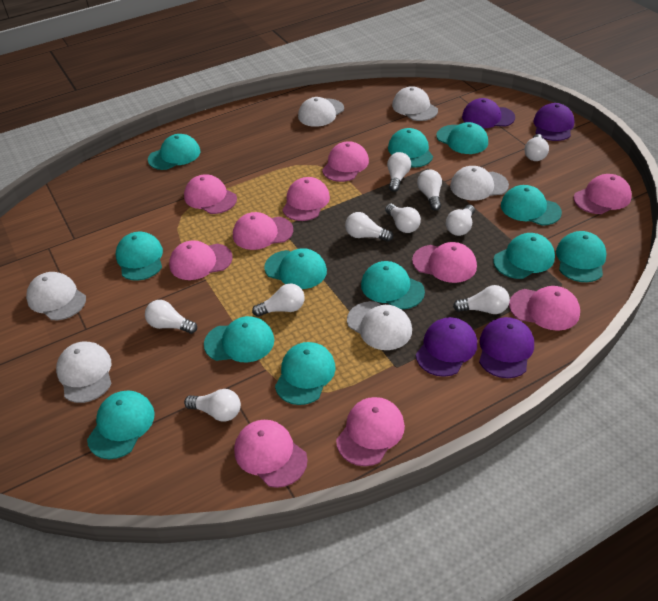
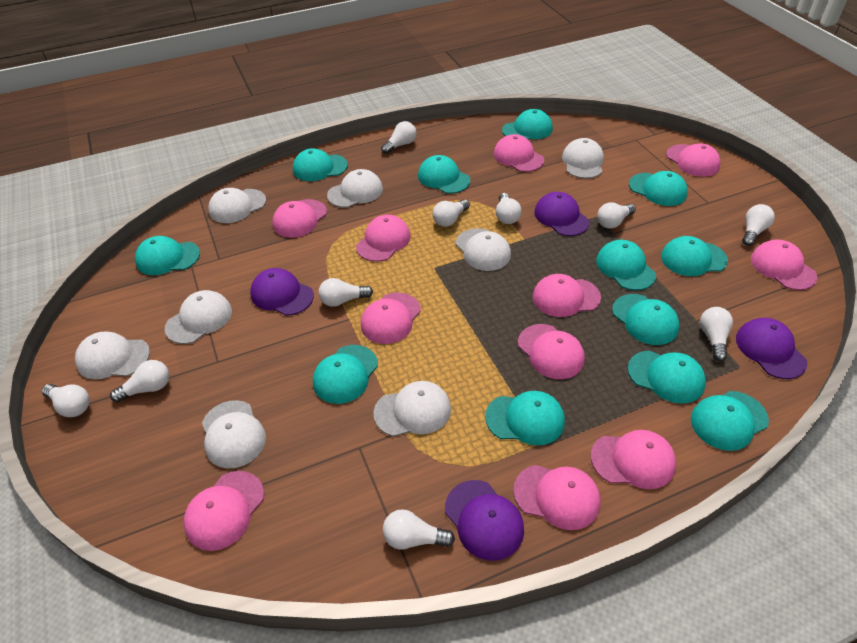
pink cap: [169,240,233,280] [184,174,237,214] [233,212,293,250] [234,420,308,488] [283,177,330,221] [322,141,369,182] [336,397,405,466] [412,242,477,283] [509,286,580,331] [574,174,632,214] = 10 -> [183,471,264,551] [272,199,327,238] [356,215,411,262] [361,292,421,344] [494,134,544,172] [513,465,600,530] [518,324,585,379] [533,274,601,317] [591,430,676,489] [666,143,721,177] [751,239,817,290] = 11
white cap: [26,272,86,320] [56,342,112,403] [298,97,344,127] [347,301,412,350] [392,86,438,121] [450,166,509,201] = 6 -> [75,332,150,379] [165,290,232,344] [202,400,266,469] [208,188,266,223] [327,169,383,208] [373,381,451,437] [456,228,511,271] [562,138,604,179] = 8

